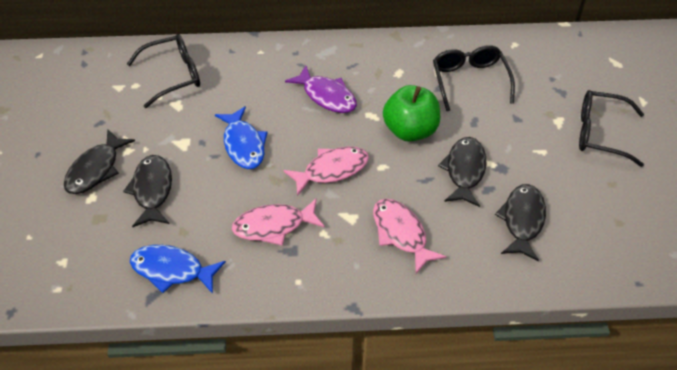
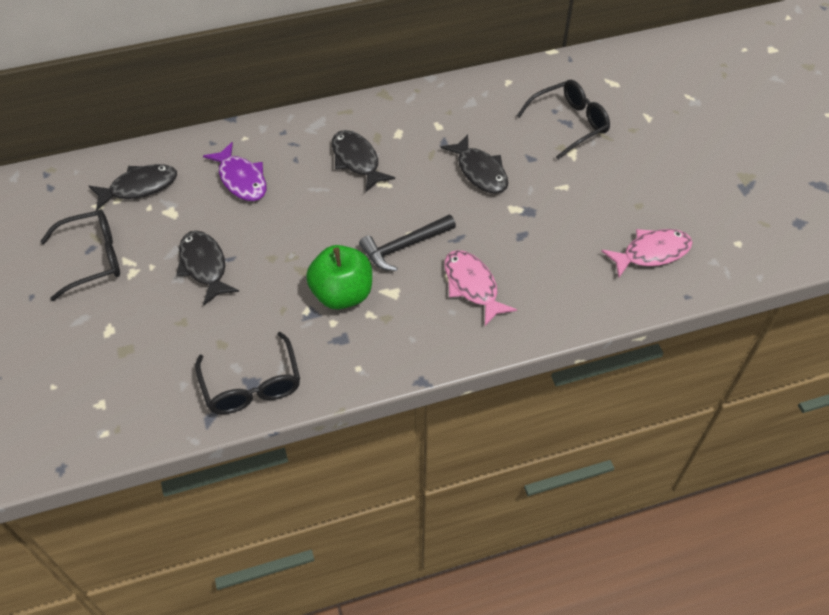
black hammer: none = 0 -> [359,215,456,271] = 1
blue fish: [130,245,226,294] [215,106,268,169] = 2 -> none = 0
pink fish: [232,198,325,246] [283,147,369,196] [373,199,446,274] = 3 -> [444,250,517,326] [602,229,693,278] = 2

